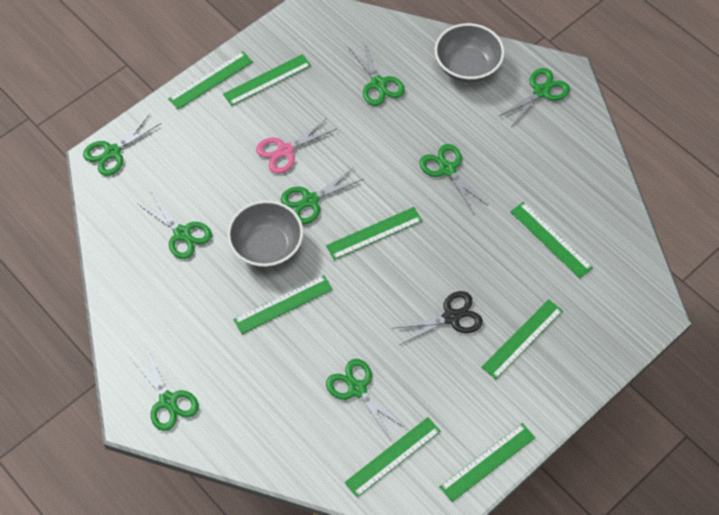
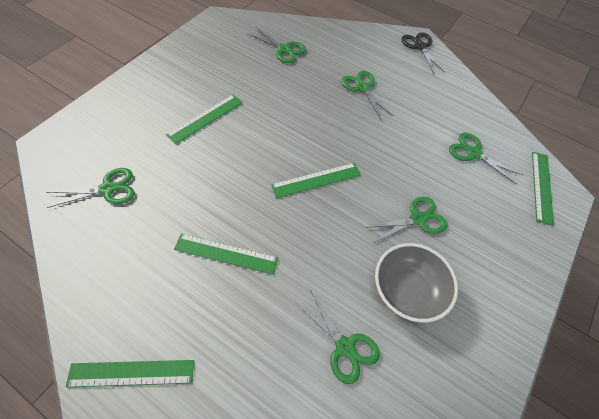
green ruler: [168,51,253,110] [223,54,311,106] [233,275,333,334] [326,207,422,260] [345,417,441,497] [439,423,535,502] [482,299,563,379] [510,202,593,278] = 8 -> [66,360,194,388] [166,95,243,144] [174,233,278,274] [271,163,361,198] [532,152,554,226] = 5
green scissors: [83,114,161,176] [132,349,199,431] [138,193,212,259] [281,167,364,224] [326,359,405,439] [348,40,405,106] [419,144,487,214] [498,68,570,127] = 8 -> [47,168,135,208] [248,27,306,63] [295,290,380,384] [341,71,393,119] [365,197,448,243] [449,133,522,185] = 6
grey bowl: [227,200,303,268] [435,23,505,83] = 2 -> [375,243,458,322] = 1
pink scissors: [256,118,337,174] = 1 -> none = 0

